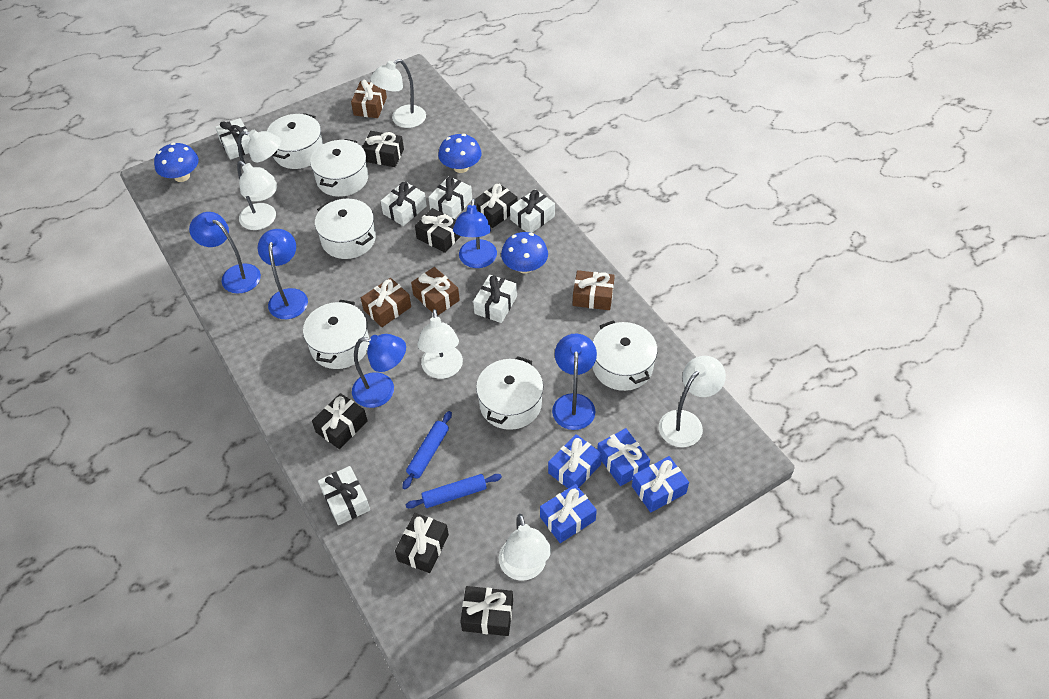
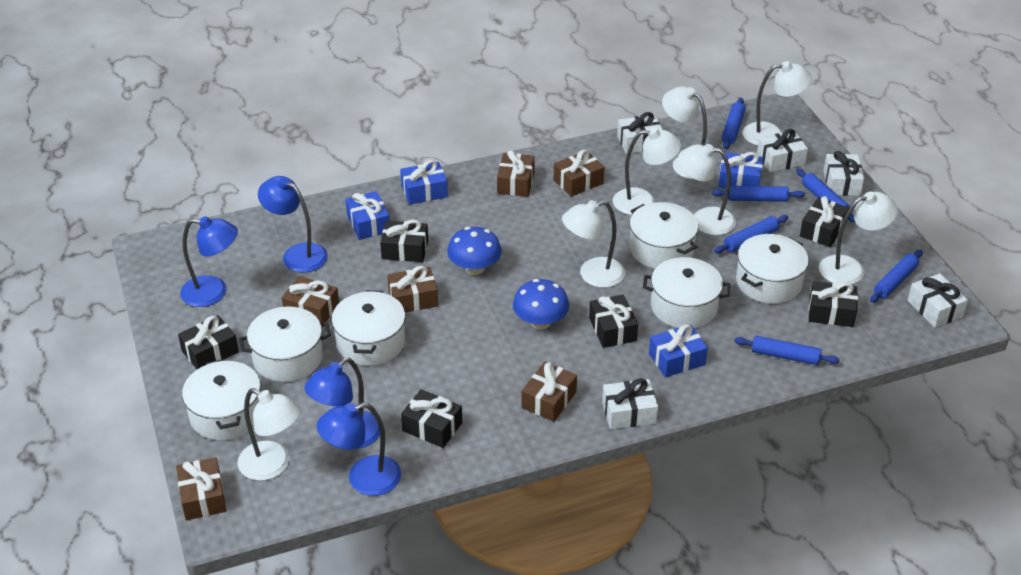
blue lamp: [189,212,261,294] [258,229,308,319] [352,334,406,408] [453,198,497,268] [552,334,597,430] = 5 -> [180,216,238,307] [258,176,328,273] [304,358,380,449] [317,403,401,496] = 4
blue mushroom: [154,143,199,182] [438,134,482,173] [501,232,548,274] = 3 -> [447,227,502,275] [513,279,569,329] = 2
blue rolling pin: [402,411,452,489] [406,474,502,509] = 2 -> [712,186,805,202] [714,215,789,254] [722,98,745,150] [734,336,840,365] [796,168,855,222] [870,250,923,303] = 6
brown gift: [351,80,387,118] [361,278,411,327] [411,267,460,315] [573,270,615,310] = 4 -> [176,457,226,520] [282,276,339,323] [387,266,438,313] [497,150,535,197] [522,362,577,422] [554,149,605,197] = 6
white gift: [215,118,250,160] [318,466,370,525] [381,181,427,226] [428,176,472,219] [473,274,517,323] [510,189,555,233] = 6 -> [602,378,658,429] [617,112,663,154] [757,129,808,172] [823,151,864,196] [908,273,968,328] = 5
white lamp: [237,161,276,230] [238,130,281,201] [370,59,426,128] [417,309,463,379] [499,514,551,581] [659,356,726,447] = 6 -> [238,388,301,481] [562,200,625,288] [613,128,682,215] [662,86,707,179] [678,144,736,235] [743,61,812,146] [819,192,898,285] = 7

